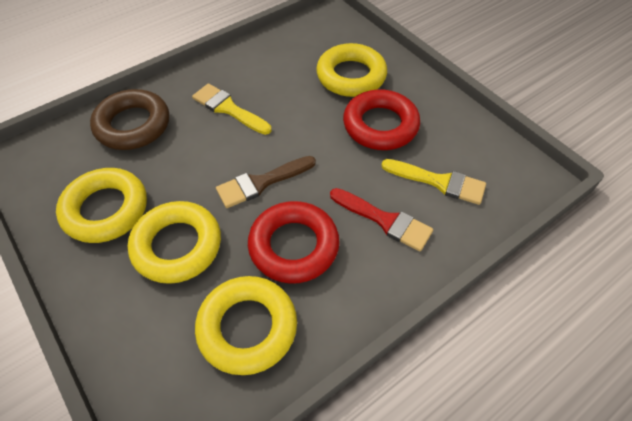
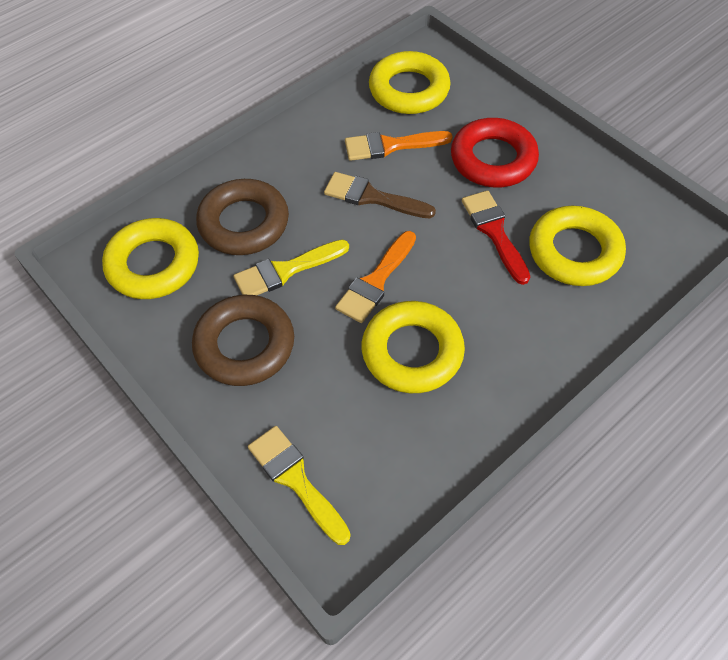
brown ring: [90,89,169,150] = 1 -> [192,295,294,386] [196,179,289,255] = 2
orange brush: none = 0 -> [335,231,416,323] [345,131,453,161] = 2
red ring: [248,201,340,284] [343,89,420,150] = 2 -> [451,118,539,188] = 1

